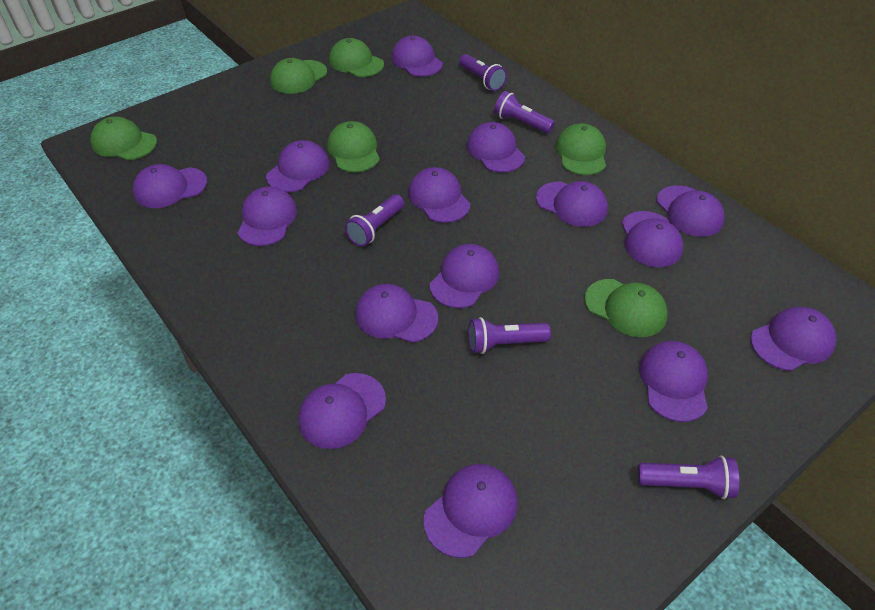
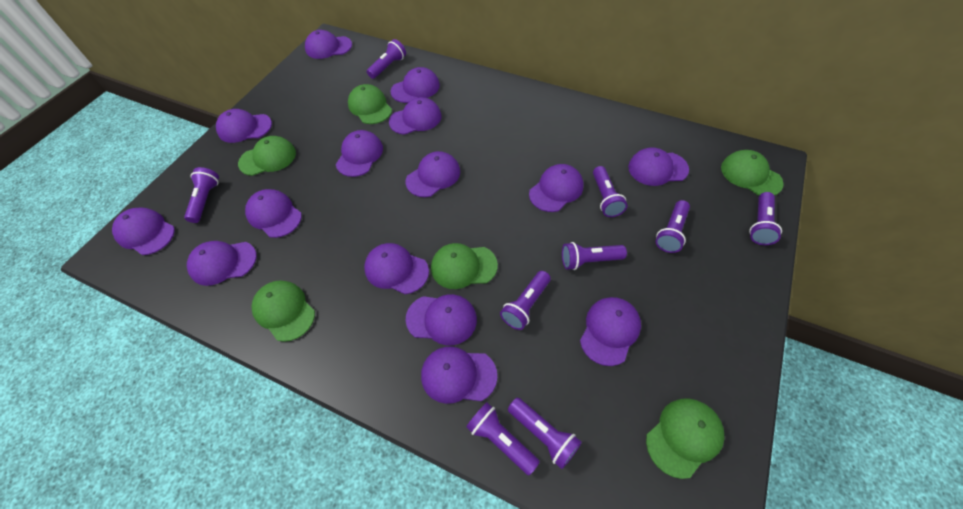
purple flashlight: [345,194,404,247] [459,54,507,91] [468,317,551,354] [494,91,555,134] [638,456,739,499] = 5 -> [184,167,219,223] [367,39,406,79] [466,402,540,476] [500,271,551,330] [508,398,582,469] [562,242,627,270] [593,166,628,217] [656,200,690,253] [749,192,782,245] = 9

